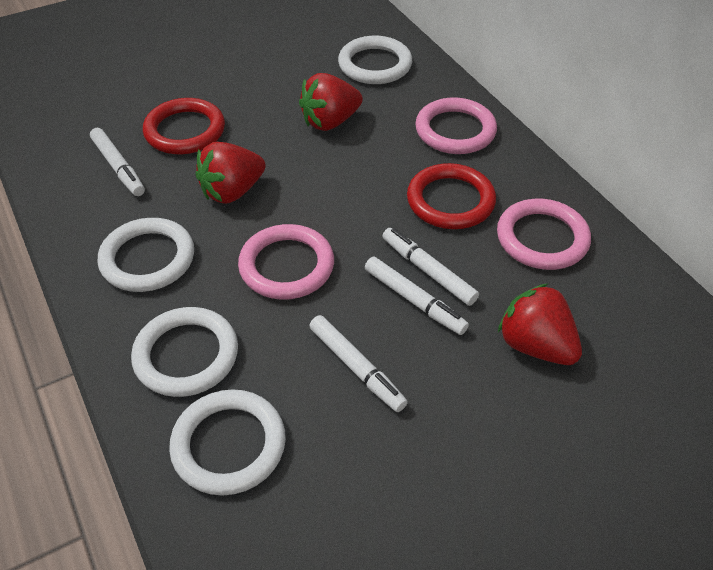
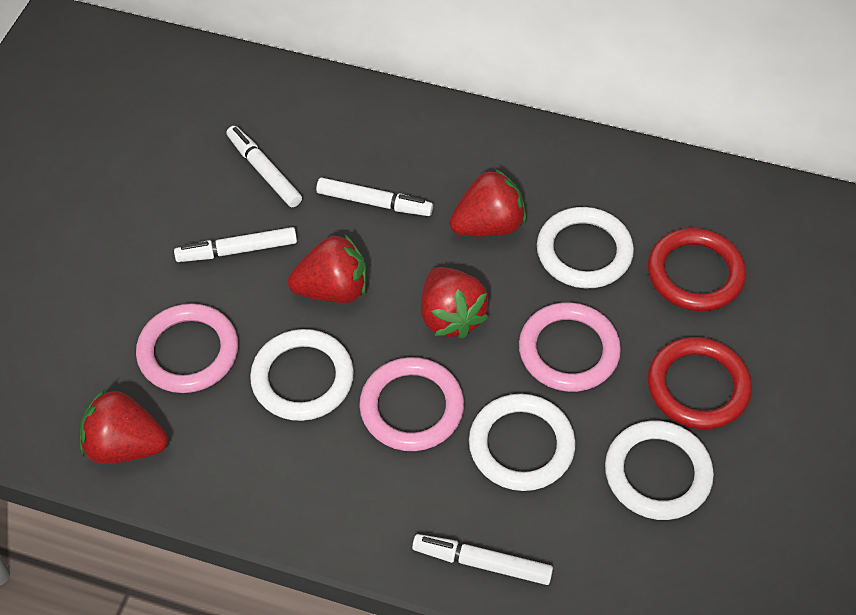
red strawberry: [195,142,266,204] [299,73,363,131] [498,284,582,365] = 3 -> [80,389,168,464] [288,234,367,303] [421,267,489,339] [449,169,526,237] = 4

